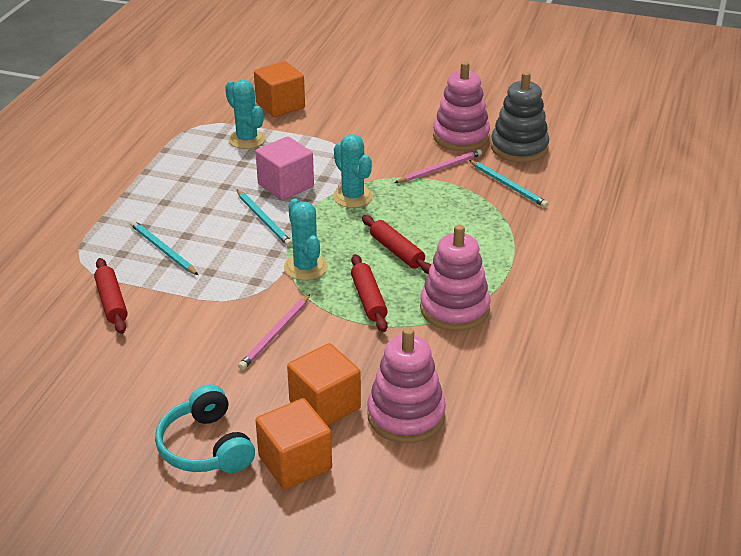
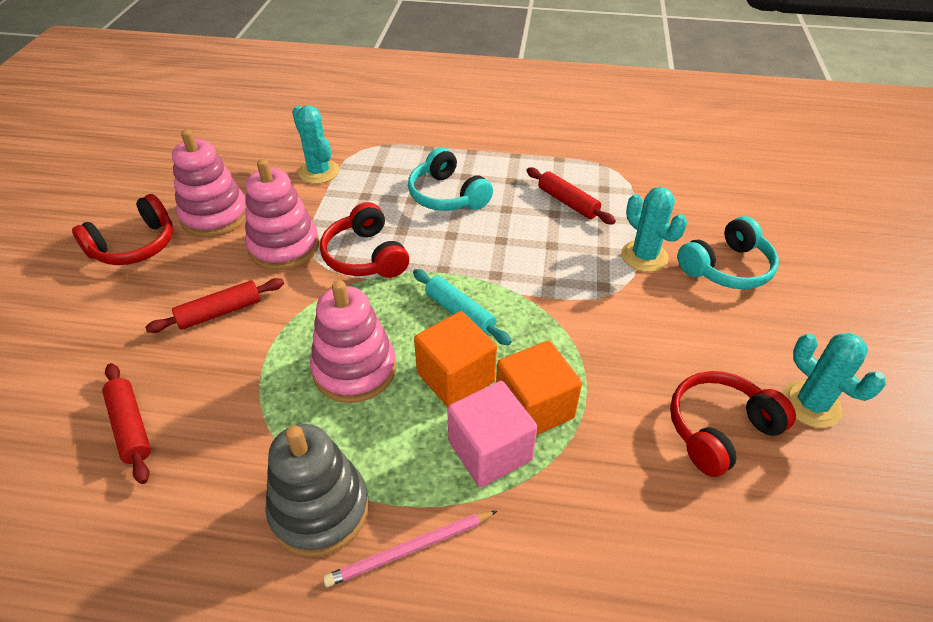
orange cube: [254,61,305,117] [255,398,332,490] [287,343,361,426] = 3 -> [414,311,497,407] [496,341,582,435] = 2
pink pencil: [238,294,310,370] [394,149,482,183] = 2 -> [323,511,497,587] = 1
red headphones: none = 0 -> [72,194,173,265] [320,202,409,278] [670,371,796,477] = 3
turquoise headphones: [155,385,255,473] = 1 -> [408,147,493,211] [677,216,779,289] = 2
turquoise pencil: [130,220,198,275] [236,189,292,247] [469,160,548,208] = 3 -> none = 0
turquoise rolling pin: none = 0 -> [413,269,512,345] = 1

